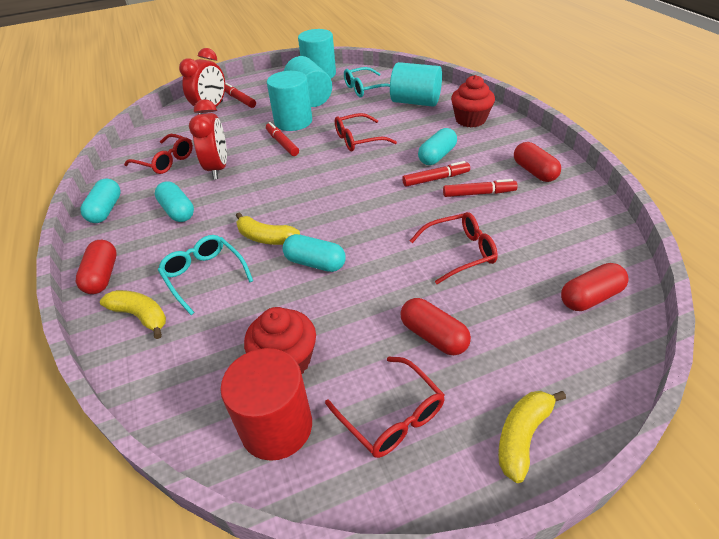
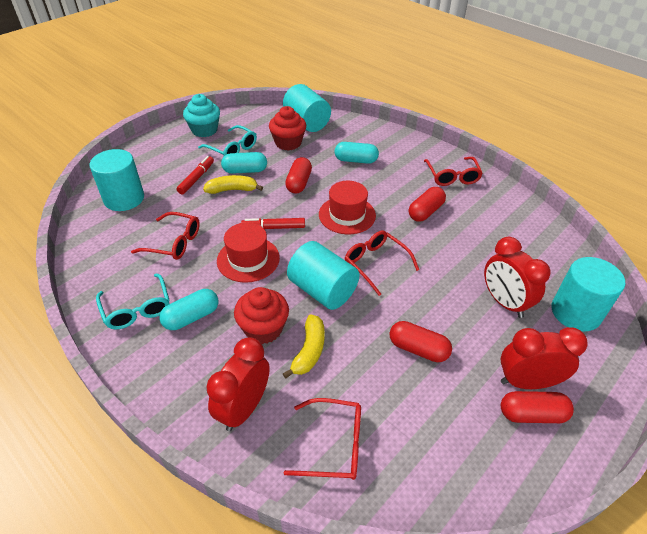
red clock: [179,48,225,114] [189,99,227,179] = 2 -> [206,337,270,431] [484,237,550,318] [501,327,588,389] = 3
red cylinder: [220,348,312,461] = 1 -> none = 0
red hat: none = 0 -> [217,222,280,283] [319,181,376,234] = 2
red marker: [225,83,256,108] [266,122,299,156] [402,161,470,187] [443,179,518,197] = 4 -> [177,156,214,195] [241,218,305,229] = 2
turquoise capsule: [80,179,121,223] [155,181,194,222] [283,234,346,272] [418,128,457,165] = 4 -> [159,289,218,330] [221,152,267,174] [334,142,379,164] = 3
turquoise cupcake: none = 0 -> [183,94,220,137] = 1
yellow banana: [100,290,166,339] [236,212,300,245] [498,391,566,483] = 3 -> [203,175,263,194] [283,314,325,379] = 2

